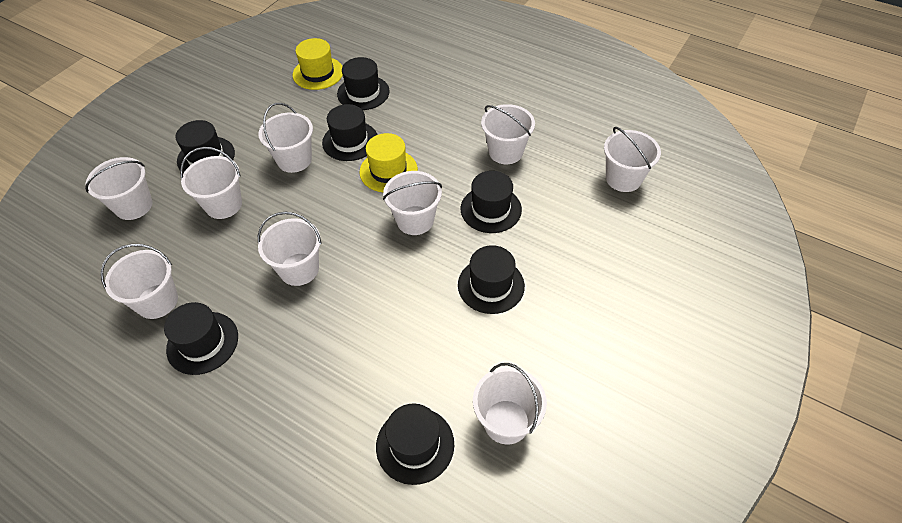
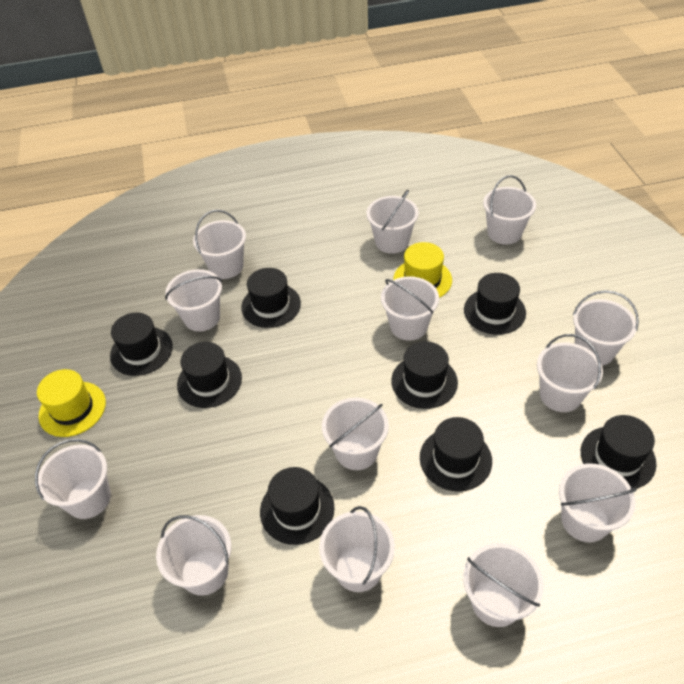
black hat: [164,302,238,375] [175,120,235,173] [322,104,378,161] [337,57,390,110] [376,404,454,485] [458,245,525,314] [461,171,522,233] = 7 -> [110,313,173,376] [177,342,242,408] [241,268,301,328] [260,467,335,545] [391,341,458,409] [420,417,492,491] [464,273,526,335] [581,415,657,489] = 8
white bucket: [85,157,153,220] [101,244,178,319] [180,147,242,219] [258,103,313,173] [258,212,322,286] [383,171,442,235] [473,363,547,445] [481,104,535,164] [604,127,661,192] = 9 -> [35,439,111,519] [156,515,231,596] [165,269,222,332] [193,210,246,279] [319,506,395,592] [322,398,389,470] [366,190,419,254] [381,277,439,341] [463,543,544,627] [483,175,536,245] [537,334,603,412] [559,463,637,542] [573,290,639,366] = 13

